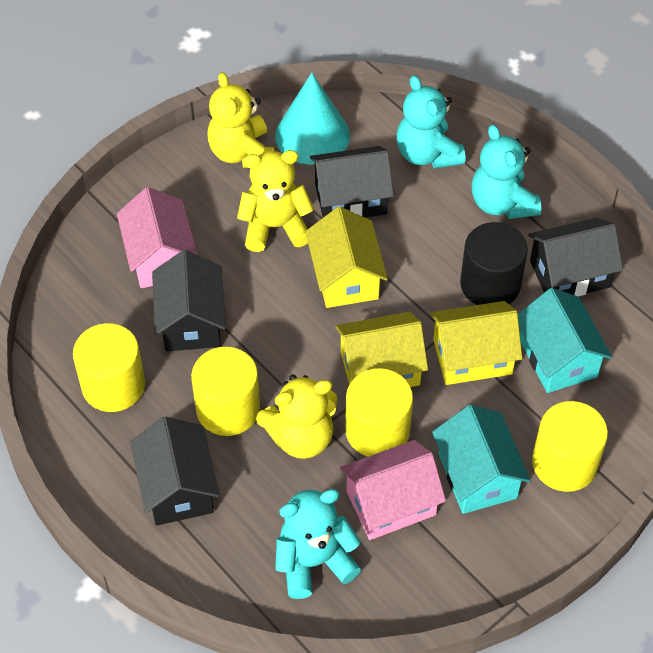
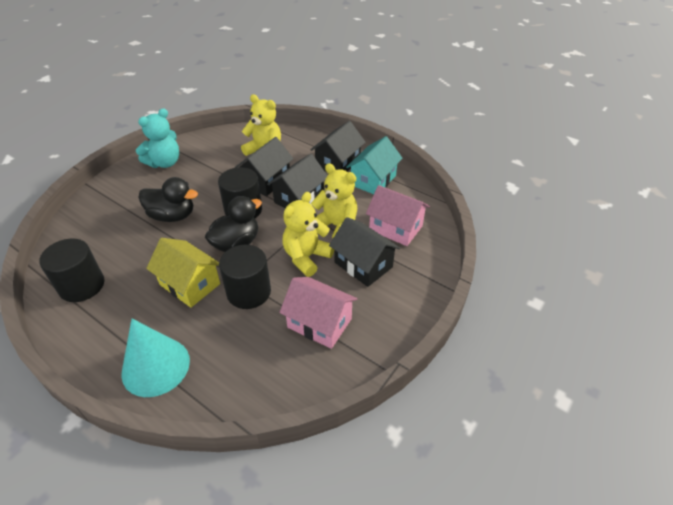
black cylinder: [460,222,528,305] = 1 -> [39,239,104,302] [218,167,262,219] [219,245,271,309] = 3
black duck: none = 0 -> [138,177,198,222] [205,196,262,252] = 2
turquoise house: [432,405,531,514] [518,288,612,393] = 2 -> [346,136,403,194] = 1
turquoise teddy bear: [275,489,361,599] [397,75,465,169] [472,124,541,219] = 3 -> [136,108,179,168] = 1
yellow cylinder: [73,323,145,412] [191,347,260,436] [345,368,413,457] [532,401,608,492] = 4 -> none = 0
yellow house: [305,207,388,308] [335,312,428,387] [430,301,522,385] = 3 -> [146,238,220,308] = 1

